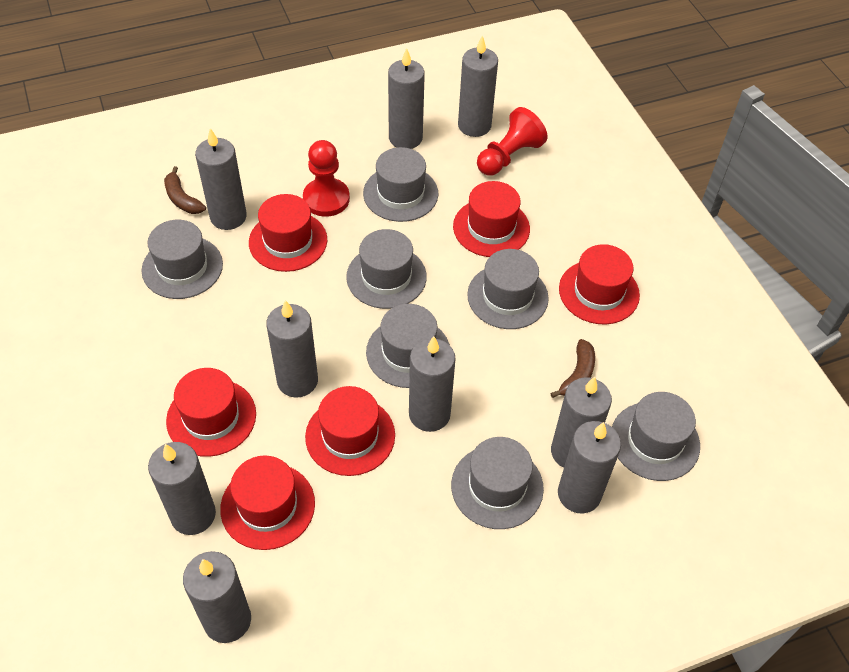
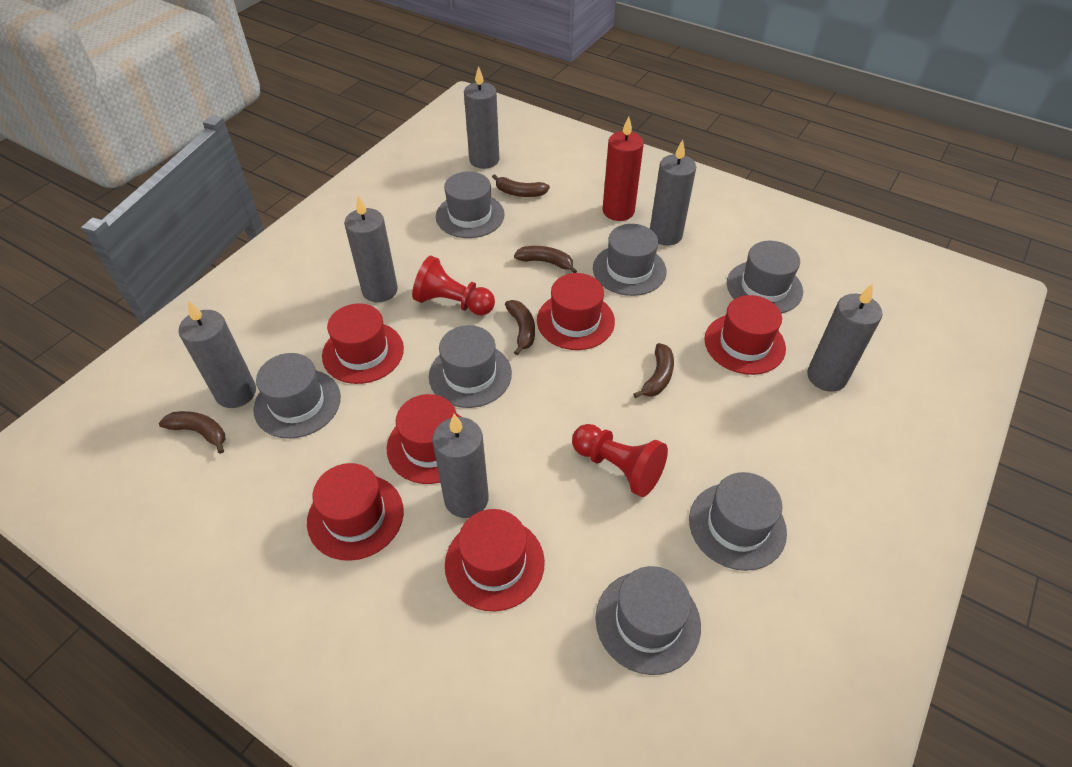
brown banana: [164,166,206,214] [550,339,595,398] = 2 -> [159,411,225,454] [492,174,550,197] [505,300,535,355] [514,246,577,273] [633,343,674,398] = 5
grey candle: [148,442,216,535] [183,551,251,643] [195,128,247,230] [266,300,318,398] [388,48,425,149] [409,336,456,432] [458,35,498,137] [551,377,612,468] [558,421,621,513] = 9 -> [179,300,256,408] [344,195,398,302] [432,414,489,518] [464,66,499,169] [650,140,696,246] [807,284,883,392] = 6
red candle: none = 0 -> [603,116,644,221] = 1

